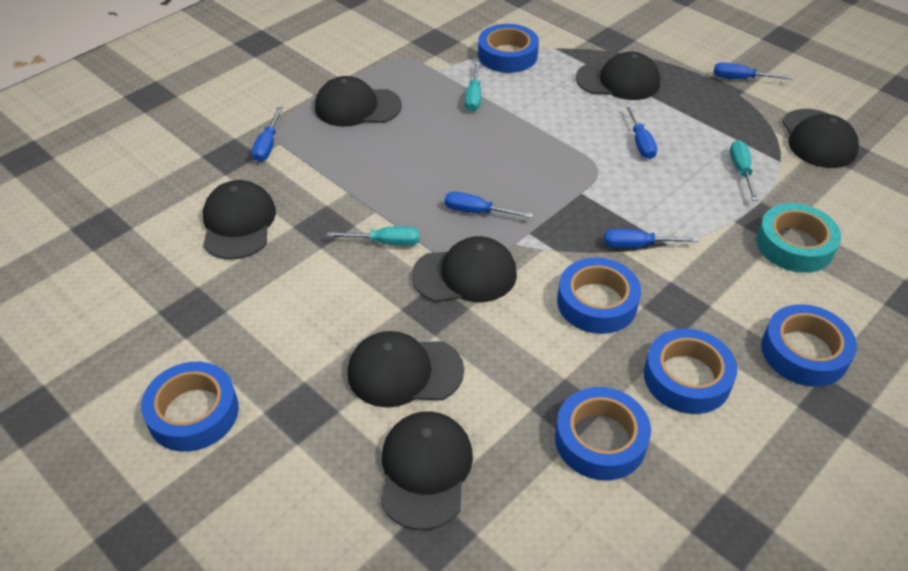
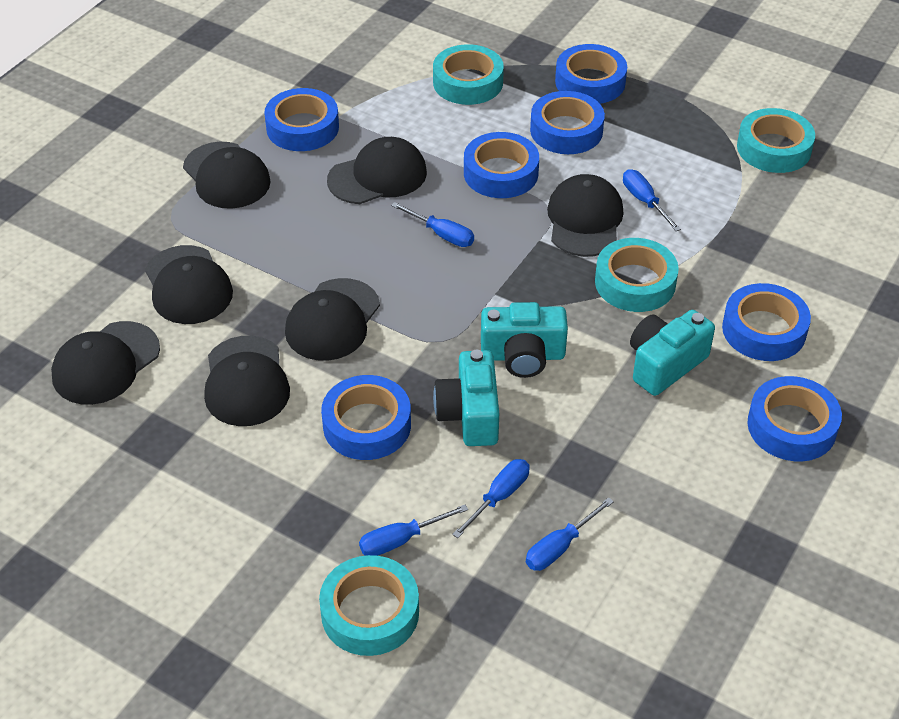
blue tape: [141,362,239,452] [478,24,539,73] [555,387,651,480] [557,258,641,334] [644,328,737,414] [761,304,857,387] = 6 -> [264,88,339,151] [321,375,411,460] [464,132,539,198] [530,91,605,154] [555,44,627,104] [722,283,811,361] [747,376,842,461] = 7
turquoise camera: none = 0 -> [433,350,499,446] [481,302,568,378] [630,310,715,396] = 3
turquoise screwdriver: [327,226,420,246] [465,62,481,111] [730,140,758,201] = 3 -> none = 0
turquoise tape: [756,203,841,273] = 1 -> [319,555,419,656] [433,44,504,105] [595,238,679,312] [737,108,815,173] = 4

